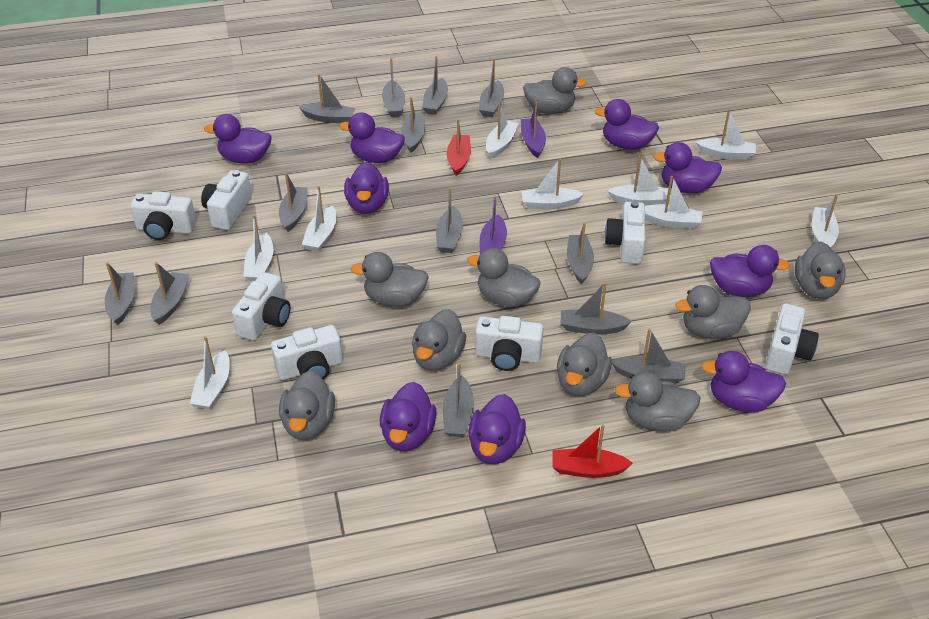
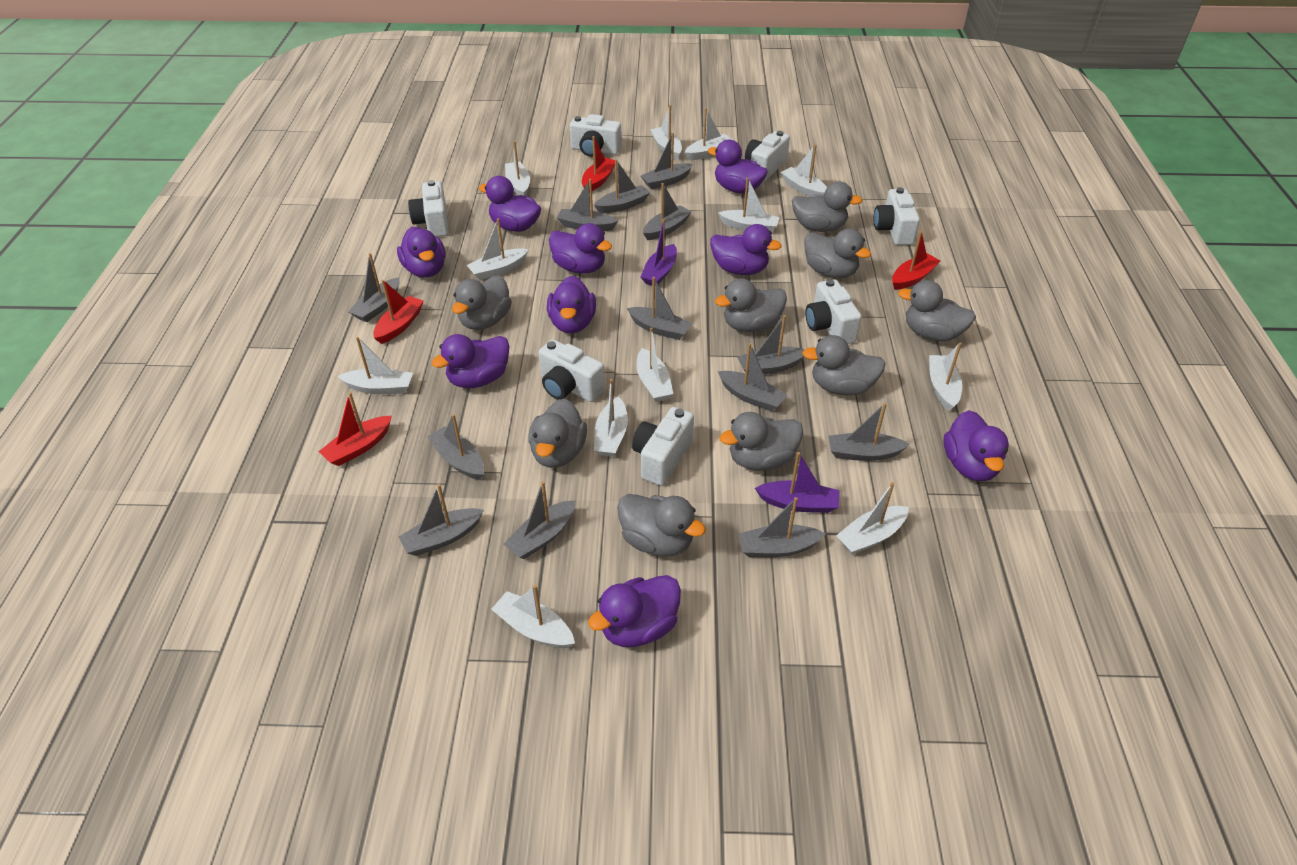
red boat: [447,119,471,176] [552,424,633,478] = 2 -> [318,392,392,466] [373,280,424,344] [582,136,615,192] [892,231,941,290] = 4
white boat: [190,336,230,409] [244,215,274,281] [302,186,336,252] [486,103,519,159] [521,159,584,209] [607,156,670,206] [645,176,702,229] [696,109,756,159] [812,194,839,248] = 9 -> [338,337,413,394] [467,218,529,280] [491,585,575,648] [505,141,530,196] [594,379,628,457] [637,327,673,402] [650,105,682,160] [684,108,733,160] [718,178,780,232] [781,144,827,196] [836,482,909,555] [929,343,962,411] = 12

